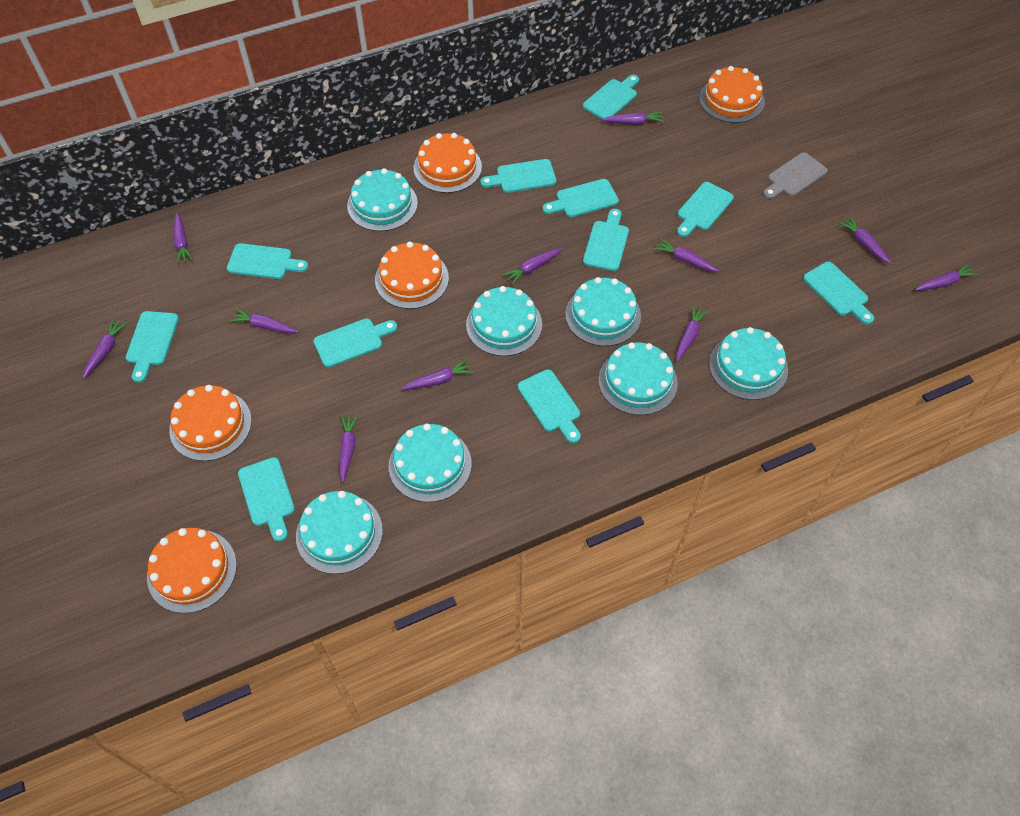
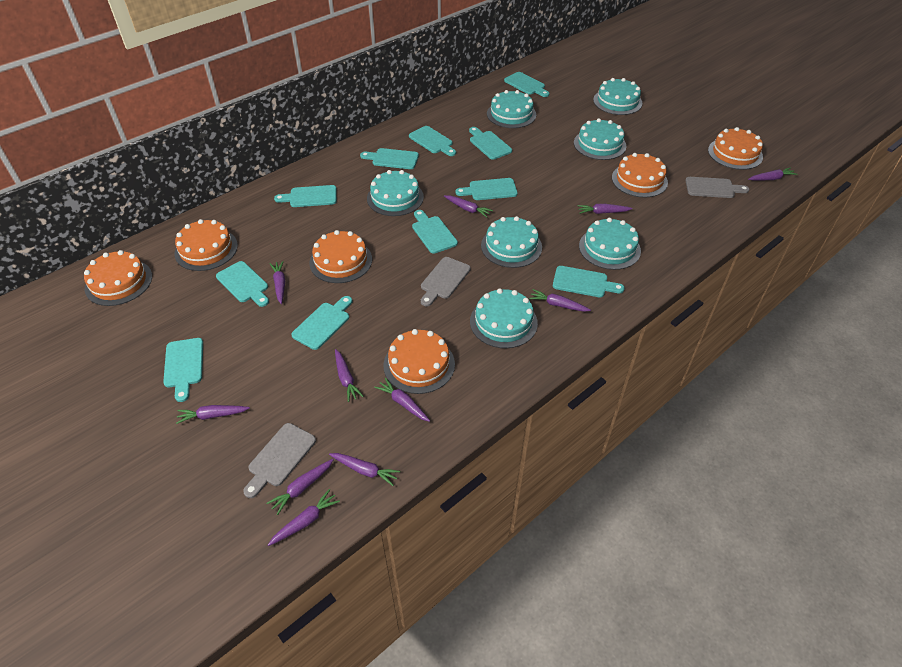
grey cutting board: [763,153,828,199] = 1 -> [243,423,316,498] [421,257,471,306] [686,177,749,198] = 3
orange cake: [147,528,237,613] [169,385,252,461] [375,242,449,309] [414,133,482,193] [699,66,765,123] = 5 -> [84,250,152,306] [175,219,238,271] [309,230,372,283] [383,329,455,394] [612,153,668,197] [708,127,763,170] = 6

